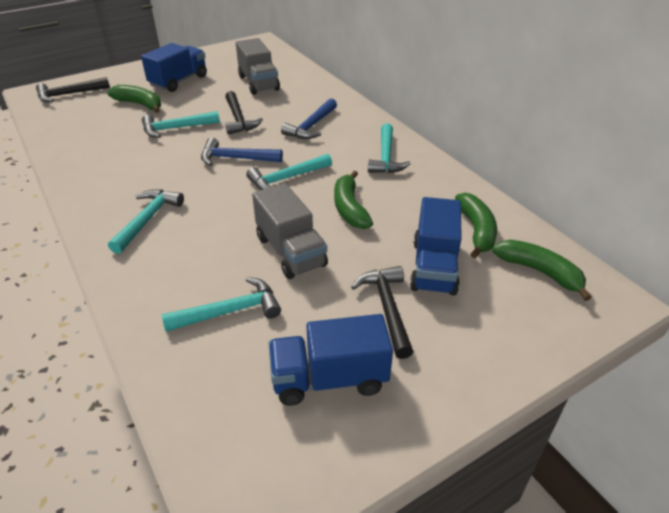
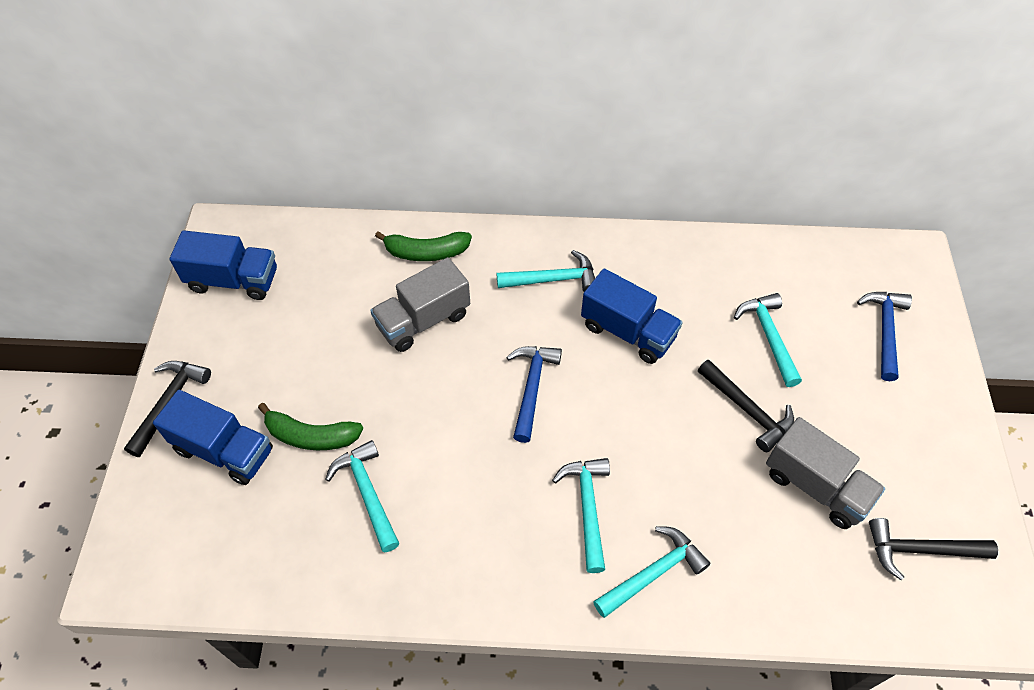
green banana: [107,85,161,113] [334,171,373,229] [455,193,497,258] [492,240,592,301] = 4 -> [258,403,363,450] [375,231,472,261] = 2

